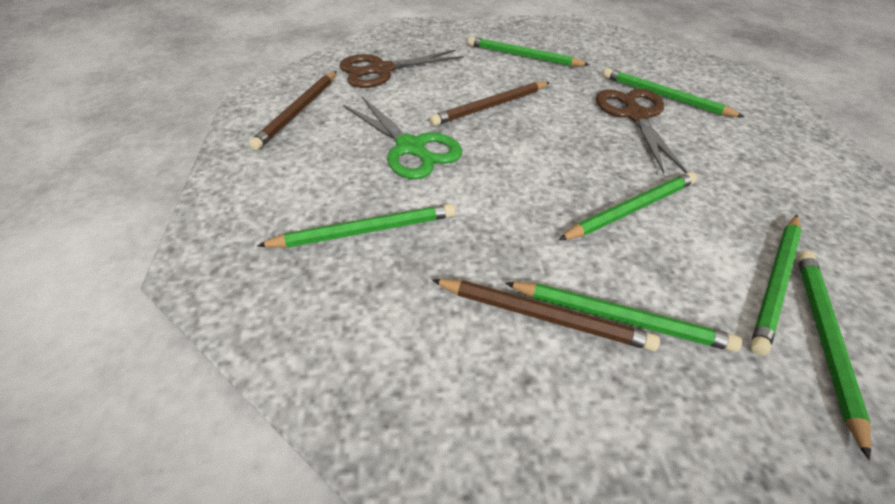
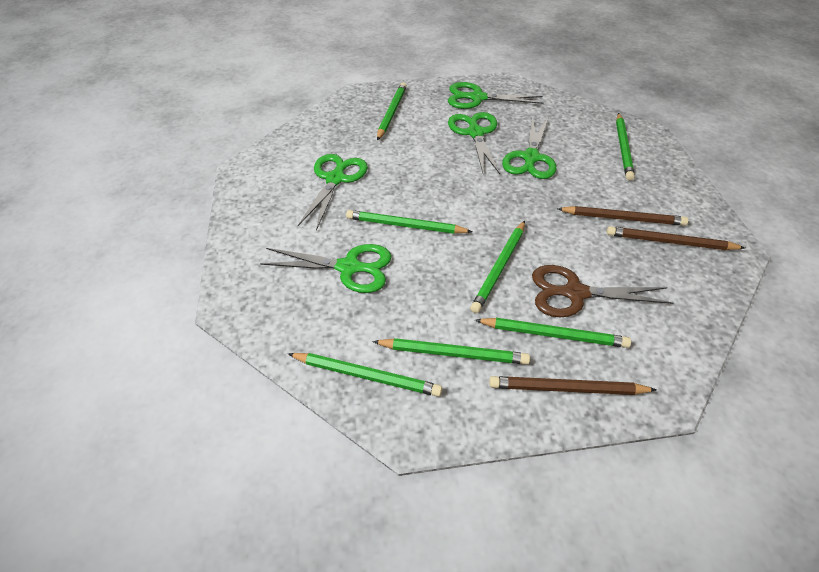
brown scissors: [339,50,464,88] [596,89,688,174] = 2 -> [532,265,673,317] = 1
green scissors: [344,97,462,179] = 1 -> [260,244,392,293] [298,154,368,230] [448,82,543,109] [448,112,500,174] [502,116,557,179] = 5

